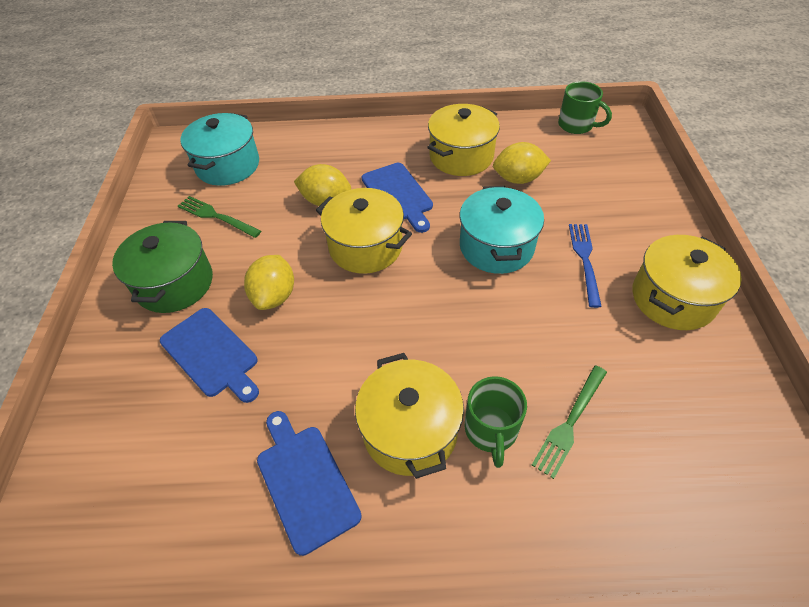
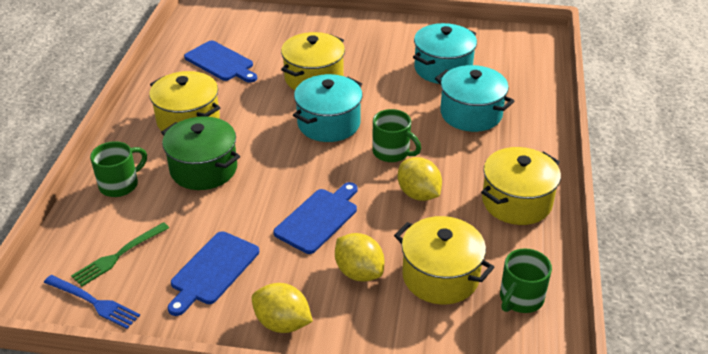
green fork: [178,196,261,238] [532,366,607,479] = 2 -> [71,222,169,287] = 1
green mug: [465,376,527,468] [558,81,612,134] = 2 -> [90,141,147,197] [372,109,421,162] [500,248,552,313] = 3
turquoise pot: [180,113,259,186] [460,186,544,274] = 2 -> [293,74,363,142] [413,23,477,84] [435,65,515,132] = 3

